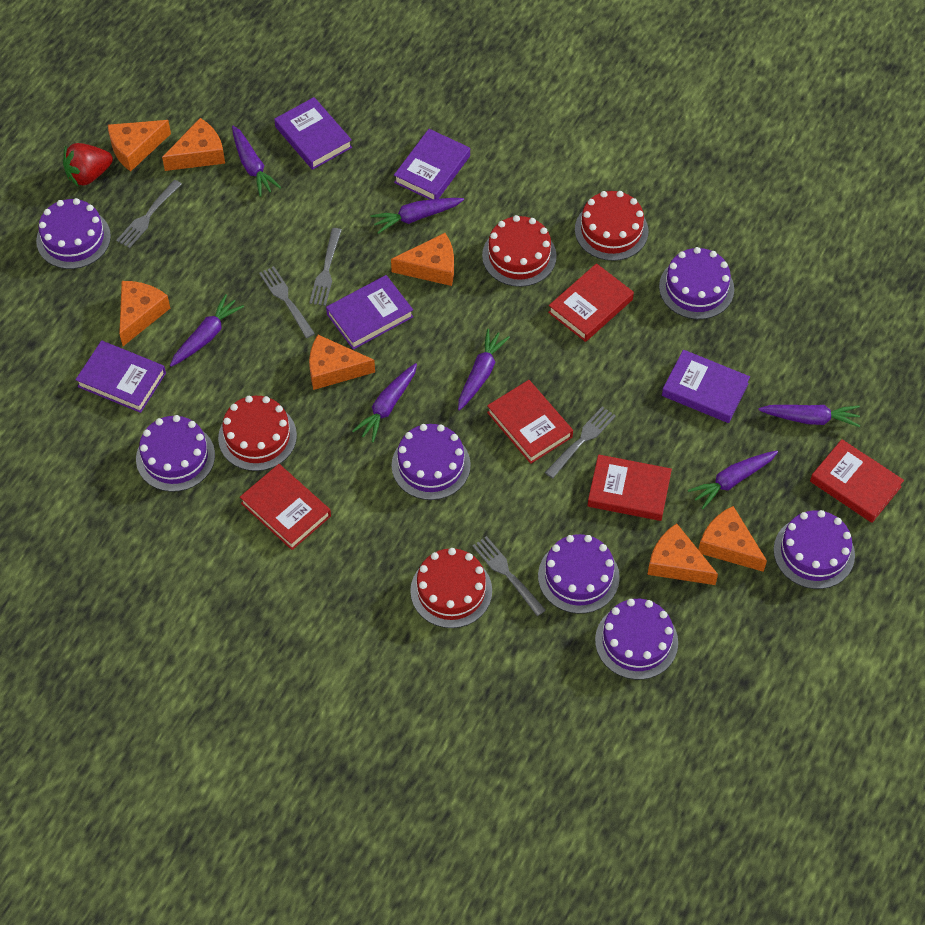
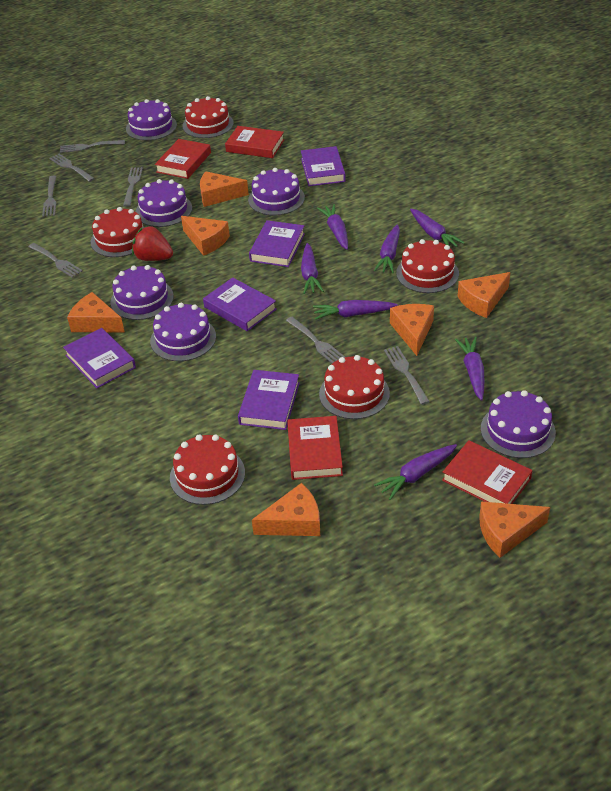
grey fork: [116,180,182,248] [259,266,315,338] [309,228,342,306] [473,536,545,616] [545,406,616,478] = 5 -> [28,243,83,278] [42,176,57,217] [49,154,95,182] [60,140,125,153] [123,167,143,207] [286,317,345,363] [384,346,430,405] = 7
purple cake: [36,198,111,269] [136,415,215,492] [392,424,471,500] [538,534,620,614] [595,599,678,680] [659,247,734,319] [774,510,855,589] = 7 -> [110,265,174,320] [126,99,177,141] [136,179,192,227] [150,303,216,361] [248,168,305,215] [481,390,556,458] = 6
red book: [240,464,331,550] [487,380,573,464] [548,263,634,342] [587,454,672,521] [810,439,904,523] = 5 -> [155,139,211,179] [225,126,284,158] [287,416,343,480] [442,440,533,504] = 4
red cake: [218,396,297,471] [410,548,492,628] [482,215,557,287] [575,191,648,261] = 4 -> [91,207,144,257] [170,435,245,505] [183,96,233,138] [319,355,390,419] [396,239,459,293] = 5

